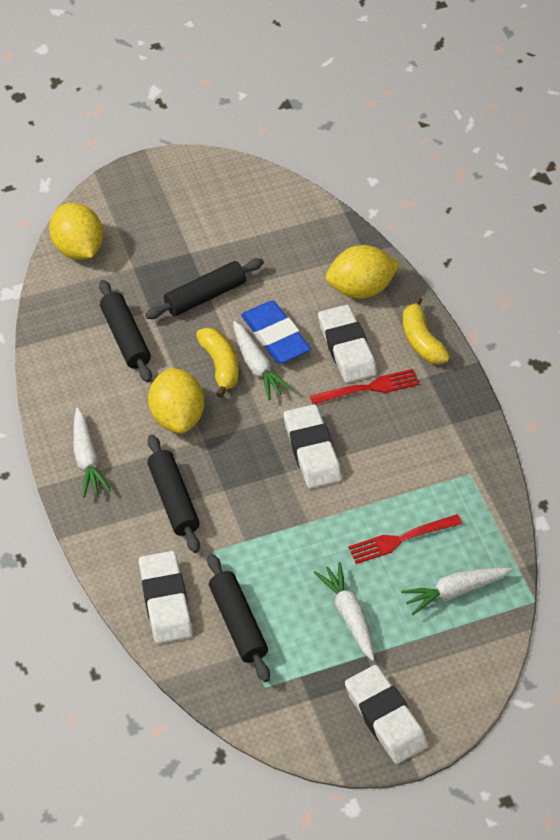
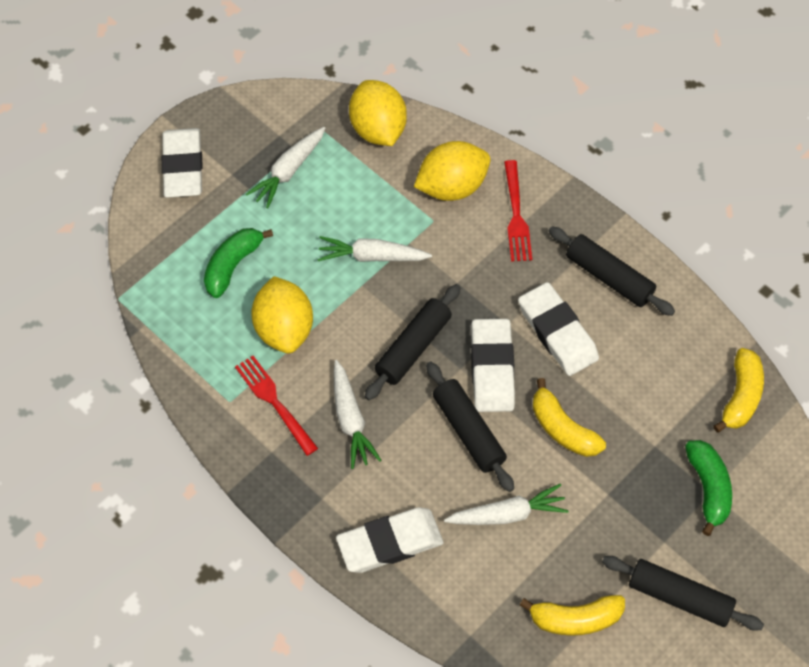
blue eraser: [241,301,311,364] = 1 -> none = 0
green banana: none = 0 -> [204,228,273,298] [685,440,732,536] = 2
yellow banana: [196,327,239,398] [403,296,450,365] = 2 -> [519,595,625,636] [533,378,606,457] [713,348,764,433] = 3

